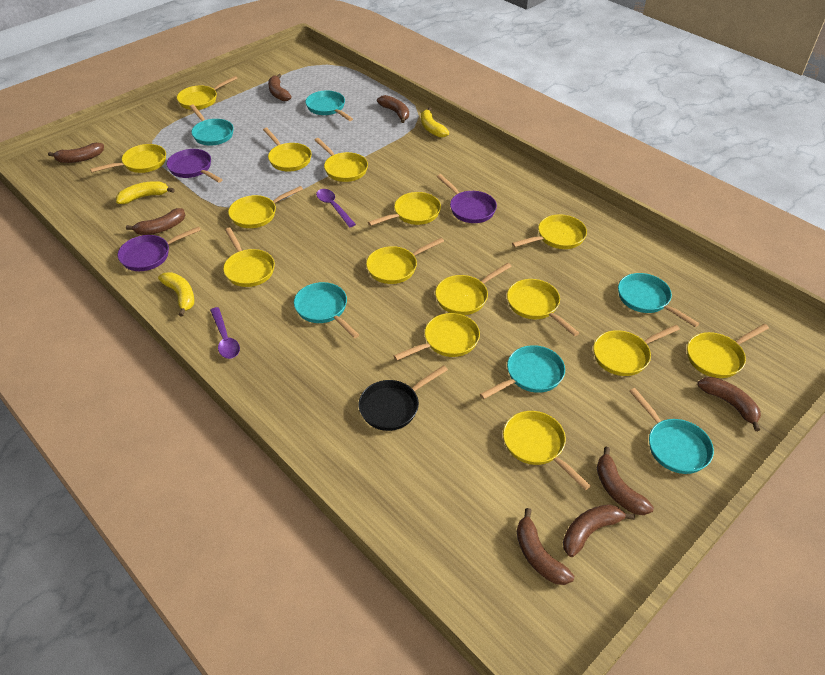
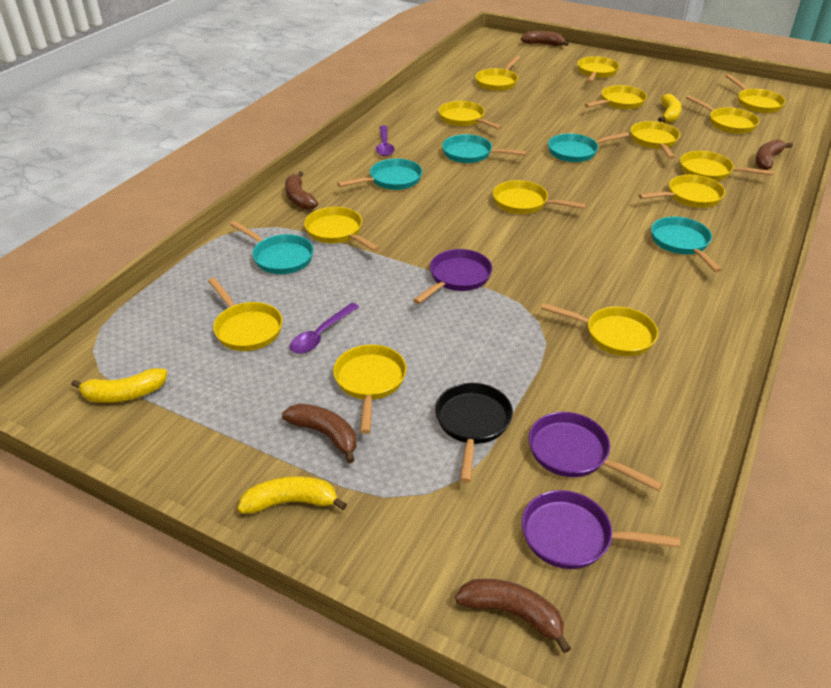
brown banana: [48,143,104,163] [126,208,185,235] [268,74,292,101] [377,95,409,123] [517,508,574,585] [563,504,635,557] [597,447,654,515] [697,377,761,431] = 8 -> [282,403,356,463] [285,171,318,210] [455,579,571,653] [521,31,569,46] [755,139,793,170] = 5
turquoise pan: [189,104,234,146] [294,282,359,338] [305,91,353,121] [480,345,565,399] [618,273,699,327] [629,388,714,474] = 6 -> [230,221,314,274] [337,158,422,190] [442,134,527,163] [548,132,629,162] [651,216,722,272] = 5
yellow pan: [90,144,166,173] [177,76,238,110] [223,228,275,287] [228,186,303,228] [263,128,312,171] [315,138,368,182] [366,238,444,284] [368,192,441,226] [394,313,480,361] [435,263,512,315] [503,411,591,490] [507,279,579,336] [512,214,587,249] [593,325,680,376] [687,324,769,378] = 15 -> [208,278,283,351] [304,207,380,252] [333,344,407,434] [438,101,502,130] [475,56,520,91] [493,180,586,214] [541,303,658,356] [577,56,619,83] [585,85,647,109] [630,121,680,159] [639,175,725,208] [680,151,774,181] [686,95,760,134] [725,74,786,113] = 14

